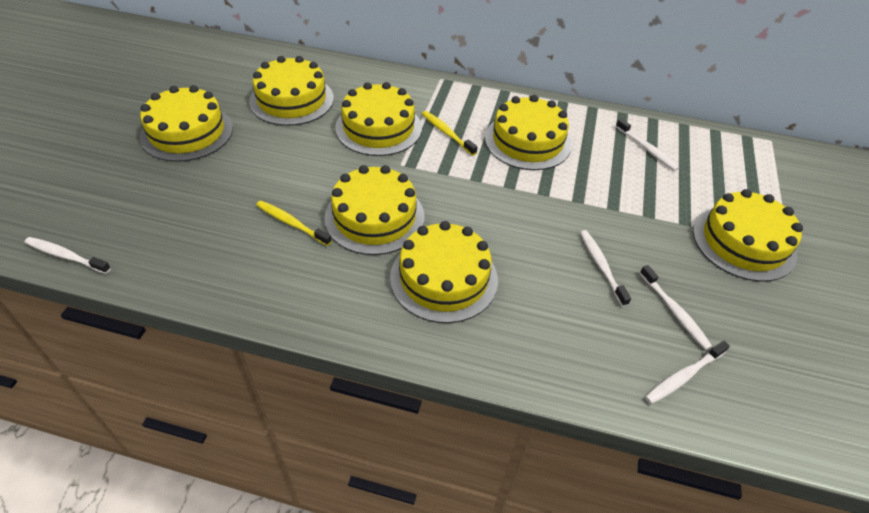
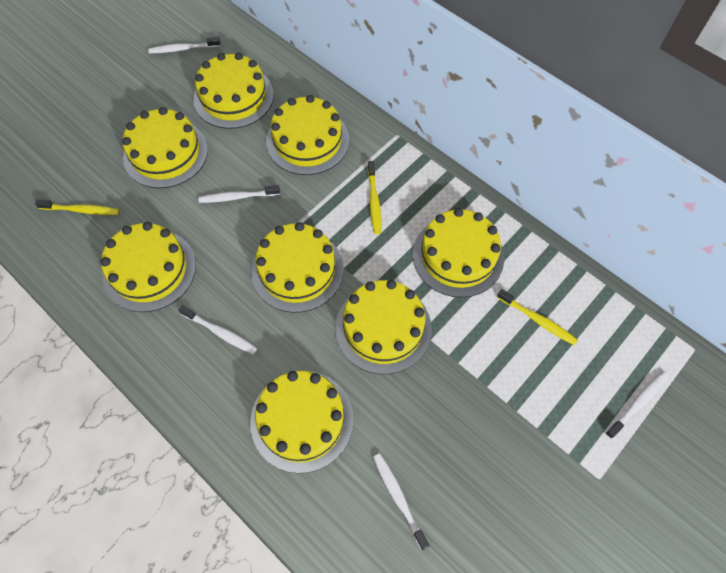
yellow cake: [140,85,233,162] [249,56,334,126] [325,165,425,255] [335,82,422,156] [390,221,498,323] [485,95,572,170] [693,189,803,282] = 7 -> [100,222,196,312] [122,107,208,188] [193,53,274,129] [250,371,353,473] [251,222,344,313] [266,95,349,175] [335,280,432,374] [413,208,504,298] = 8
yellow toothbrush: [256,201,332,246] [422,111,478,156] = 2 -> [35,199,120,215] [368,161,381,234] [497,289,578,345] = 3

